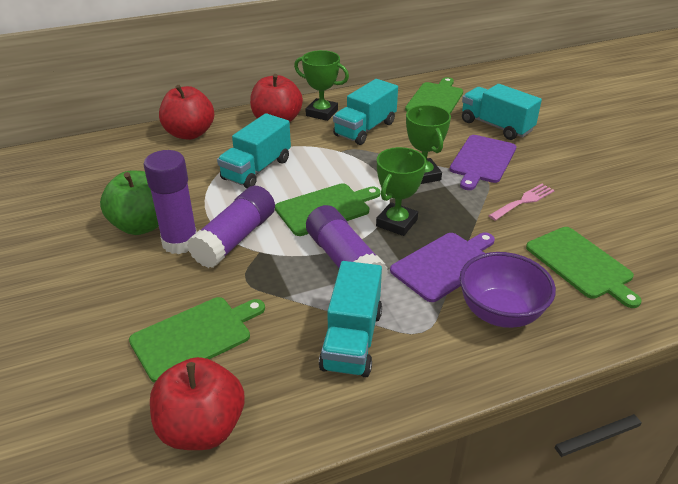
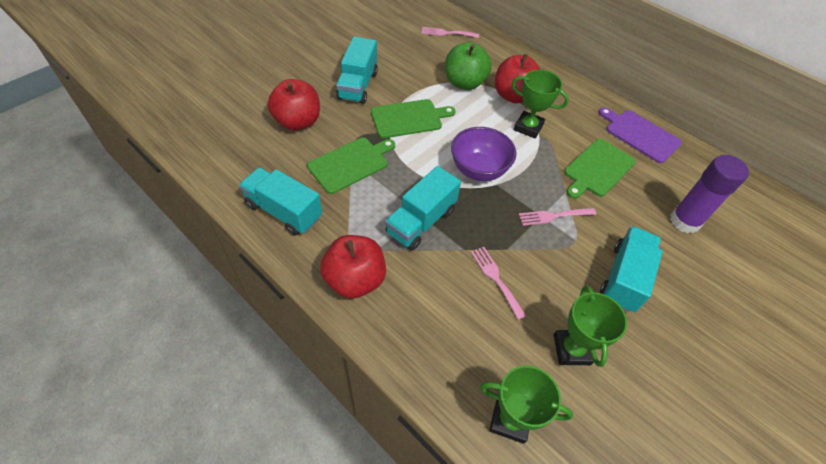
green cutting board: [129,297,265,383] [275,183,381,236] [405,77,463,114] [526,227,642,308] = 4 -> [307,138,395,194] [371,99,456,138] [564,139,636,199] = 3
pink fork: [488,184,555,221] = 1 -> [421,27,479,38] [471,247,526,320] [519,208,596,226] = 3
purple cutting board: [390,232,495,302] [450,135,516,190] = 2 -> [599,107,682,163] = 1
purple glue stick: [143,150,197,254] [187,186,275,268] [306,205,388,284] = 3 -> [670,155,749,233] = 1

